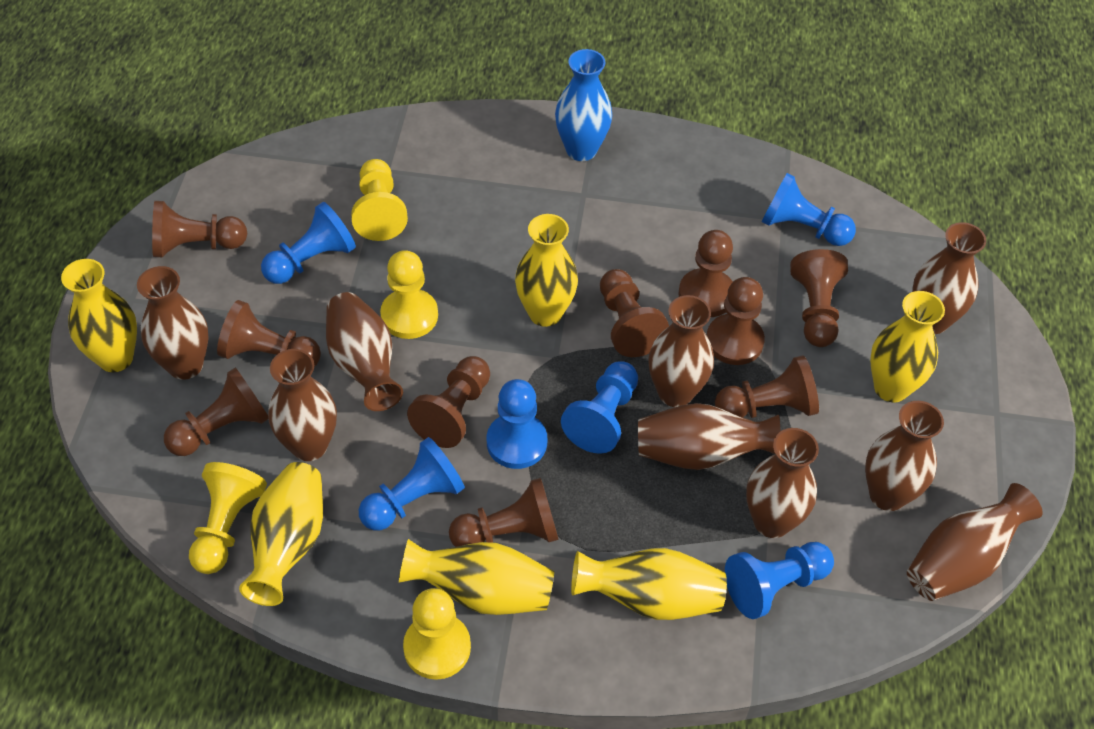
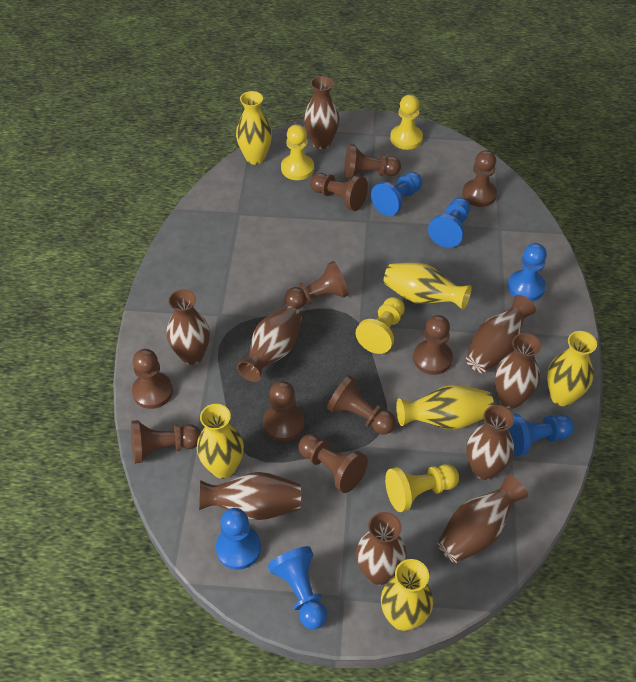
blue vase: [555,49,612,161] = 1 -> none = 0

